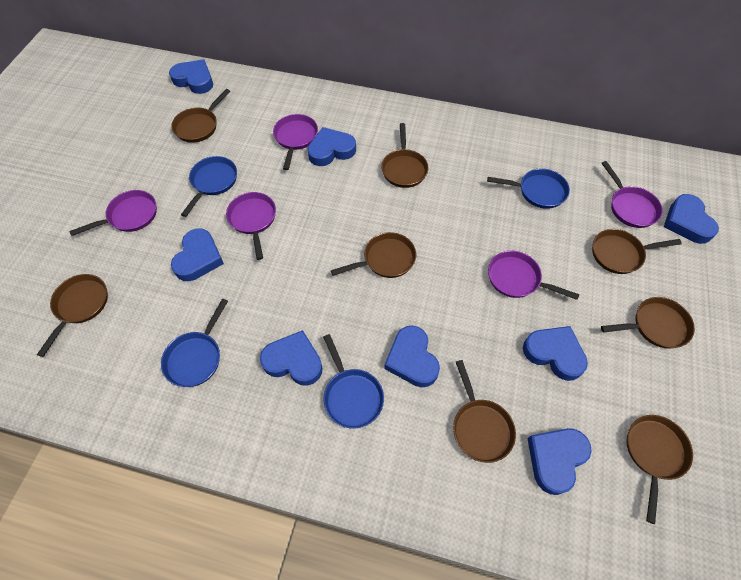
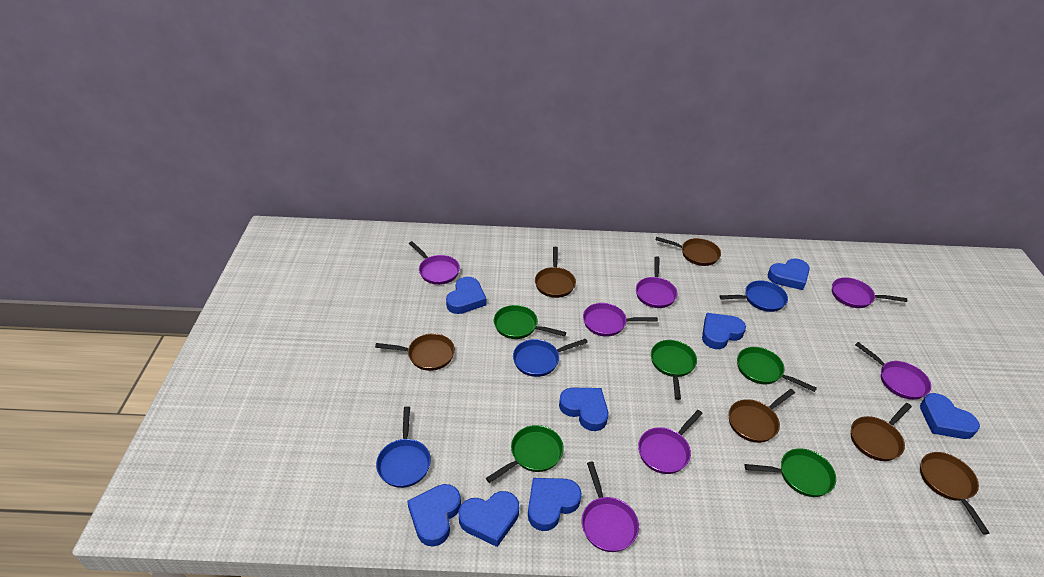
blue pan: [161,299,228,387] [181,156,237,217] [323,334,384,429] [487,168,570,209] = 4 -> [376,406,431,488] [513,339,588,377] [719,280,788,312] = 3
brown pan: [37,274,108,357] [171,89,230,143] [331,232,416,278] [381,123,428,188] [453,360,516,463] [592,229,682,274] [601,297,695,349] [626,415,693,524] = 8 -> [375,333,455,371] [535,247,576,298] [656,237,721,266] [728,389,795,443] [851,403,912,461] [920,452,990,535] = 6
green pan: none = 0 -> [486,425,564,483] [494,305,566,339] [651,340,697,400] [737,347,817,392] [745,448,836,497] = 5
purple pan: [69,190,157,236] [226,192,276,260] [273,114,318,170] [488,251,580,300] [601,161,663,228] = 5 -> [409,241,460,285] [581,462,639,552] [583,303,658,337] [636,256,678,308] [638,410,703,474] [832,277,907,308] [855,342,931,400] = 7

